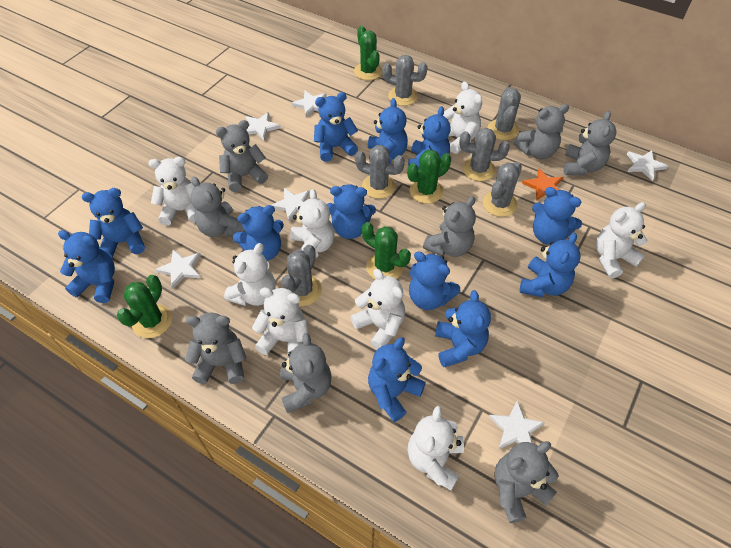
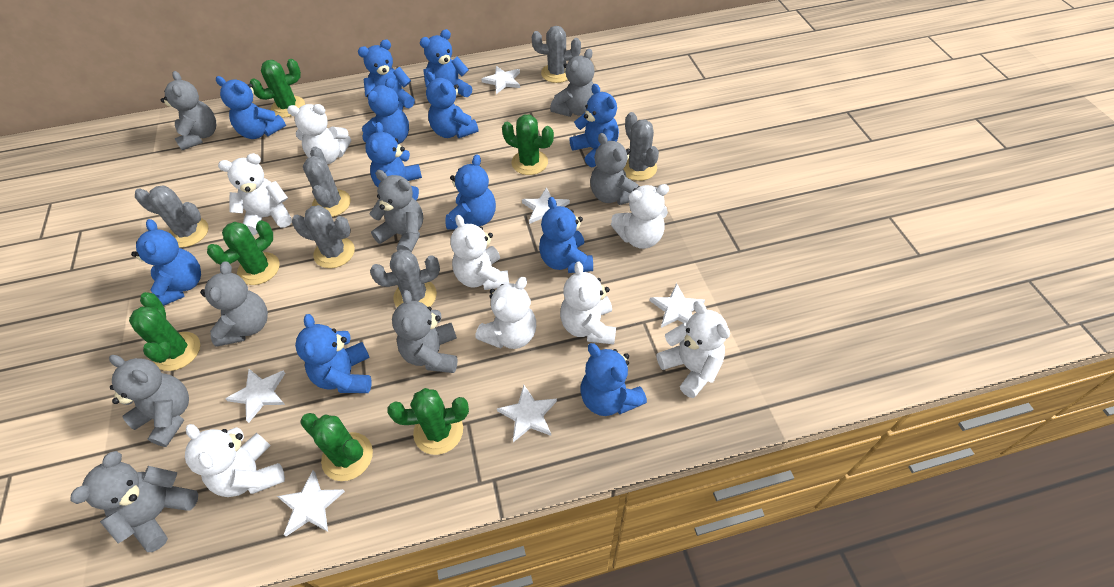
green cactus: [117,275,172,338] [354,26,382,80] [362,222,411,280] [407,150,451,204] = 4 -> [129,292,200,371] [207,220,280,285] [250,59,305,117] [301,413,373,481] [387,388,469,455] [502,115,554,175] = 6
orange star: [522,168,563,201] = 1 -> none = 0

